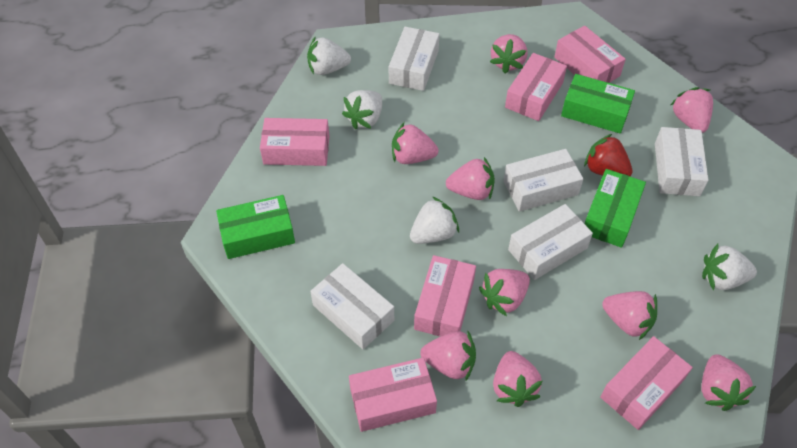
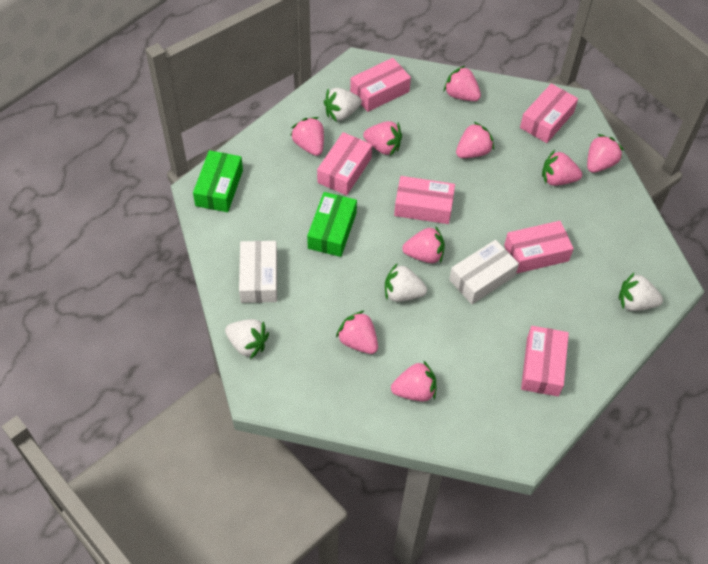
green box: [216,195,295,259] [561,74,635,134] [585,169,646,248] = 3 -> [193,150,243,212] [307,192,357,257] = 2
red strawberry: [584,134,633,176] = 1 -> none = 0
white box: [310,263,394,349] [389,27,439,91] [503,149,583,212] [508,204,593,280] [655,127,708,196] = 5 -> [239,241,277,303] [449,240,519,304] = 2

